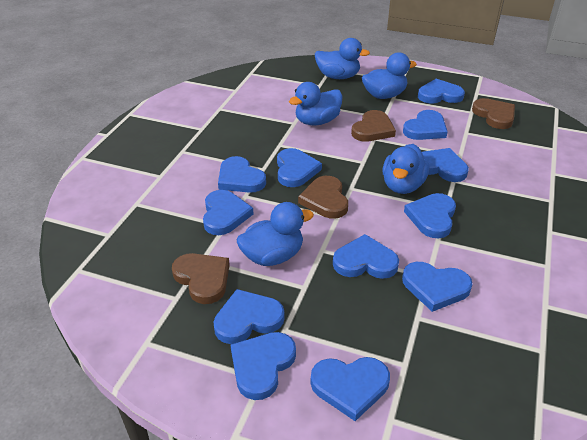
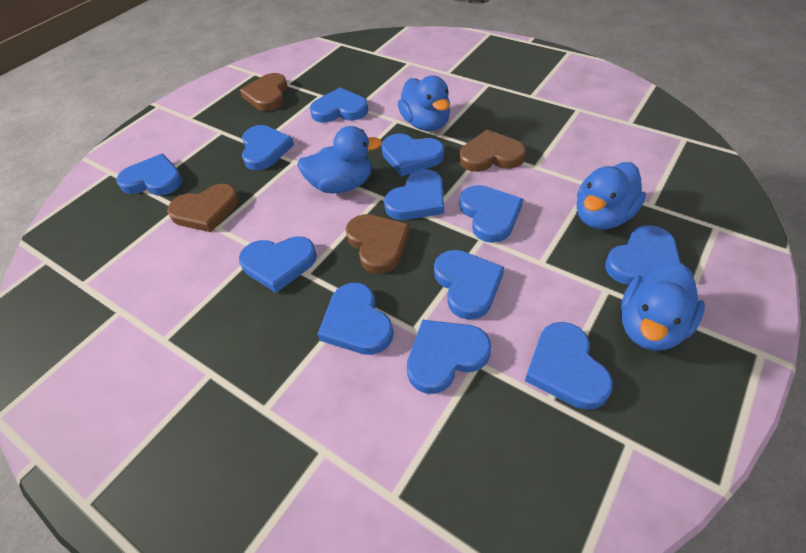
blue duck: [236,202,314,266] [289,82,343,126] [315,38,370,79] [362,52,417,99] [383,144,429,194] = 5 -> [297,126,382,194] [398,76,450,131] [577,162,646,229] [621,263,705,351] = 4

